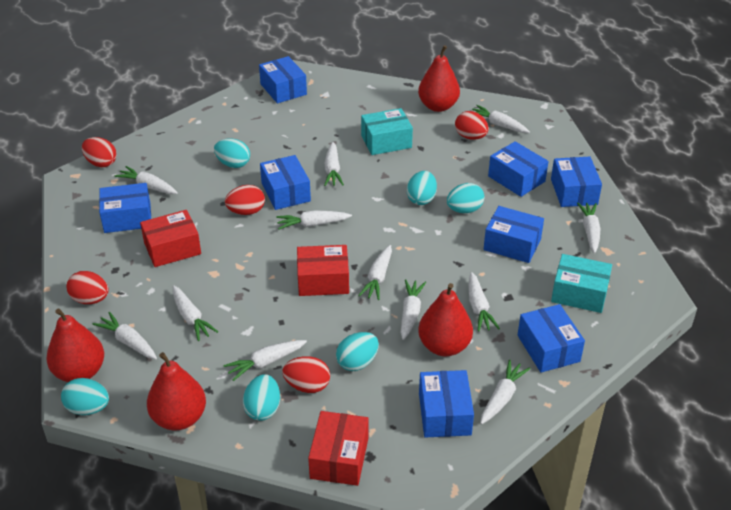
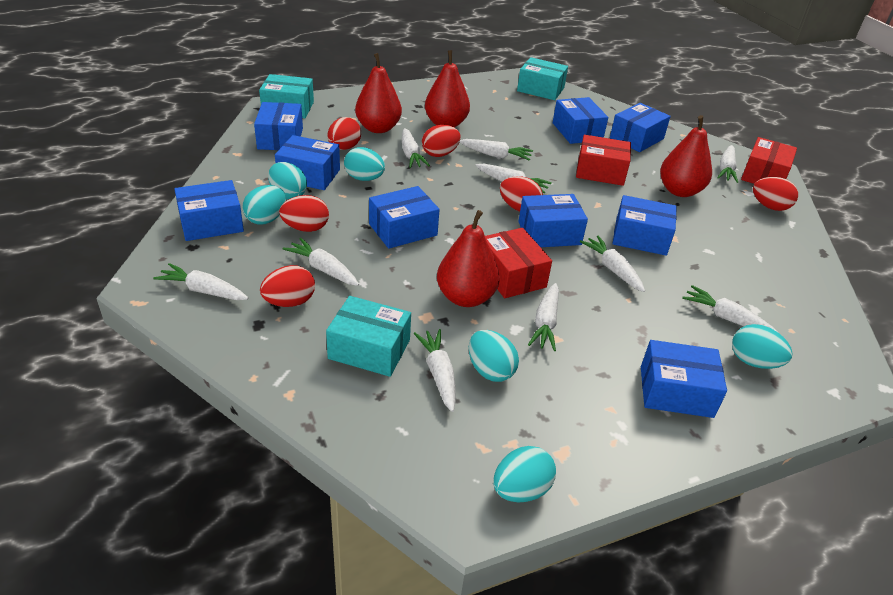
blue box: [99,183,151,233] [259,56,307,103] [260,155,311,210] [419,370,474,438] [484,206,544,263] [488,141,549,197] [518,304,585,373] [551,157,602,207] = 8 -> [174,180,244,241] [254,102,303,150] [275,135,340,190] [369,186,440,249] [518,194,588,247] [553,97,608,144] [610,103,671,152] [612,195,677,256] [641,340,727,418] = 9
red egg: [66,271,109,304] [82,137,116,167] [225,185,265,215] [282,356,330,393] [455,111,489,140] = 5 -> [260,265,315,307] [279,195,329,232] [328,117,361,150] [422,125,460,157] [500,176,543,212] [753,177,798,211] = 6
turquoise box: [361,108,413,155] [551,254,612,313] = 2 -> [259,74,314,118] [326,296,411,377] [517,57,568,100] = 3
white carrot: [93,312,157,359] [114,166,178,194] [173,285,218,341] [224,340,307,381] [276,210,352,230] [324,142,344,186] [358,245,392,300] [401,279,426,340] [468,272,500,332] [472,105,530,133] [480,359,530,424] [577,202,601,253] = 12 -> [153,263,248,300] [283,238,359,286] [402,128,430,168] [414,329,456,412] [460,139,533,161] [475,164,552,193] [528,283,559,351] [580,235,645,292] [682,285,776,331] [717,145,738,183] = 10

